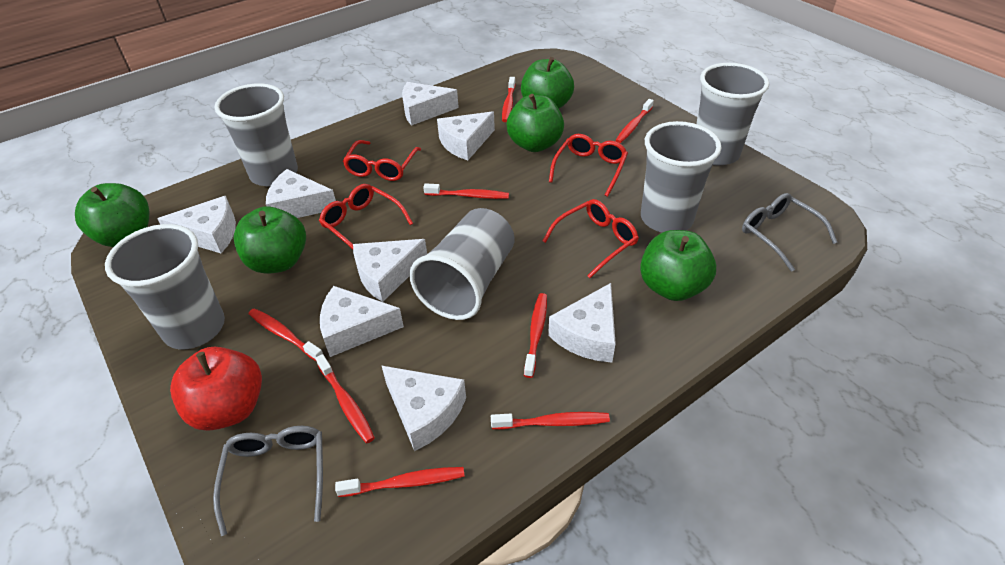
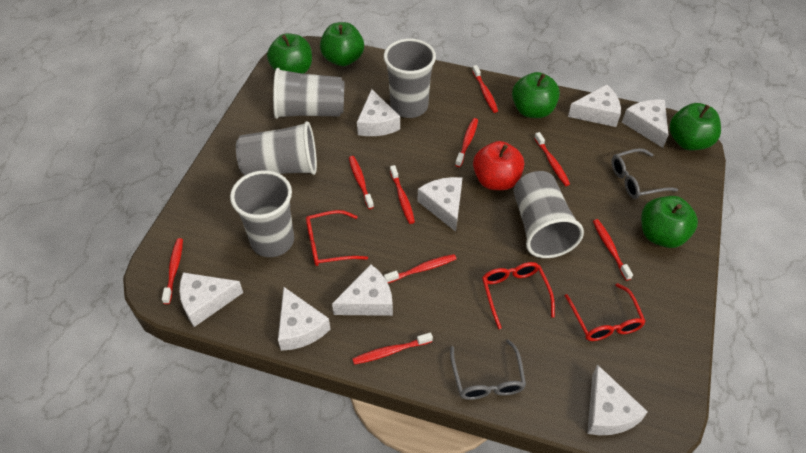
red glasses: [319,184,413,249] [343,140,421,181] [543,199,639,278] [549,134,628,197] = 4 -> [306,210,368,266] [482,262,555,329] [565,283,646,341] = 3
red toothbrush: [249,308,323,361] [316,354,375,443] [335,467,465,497] [423,183,509,199] [491,412,610,429] [502,77,515,122] [524,293,547,378] [615,99,654,143] = 8 -> [162,238,183,304] [349,156,374,209] [352,333,433,365] [384,254,456,283] [390,165,415,224] [455,118,478,167] [472,65,498,113] [534,132,570,186] [593,219,633,281] = 9

